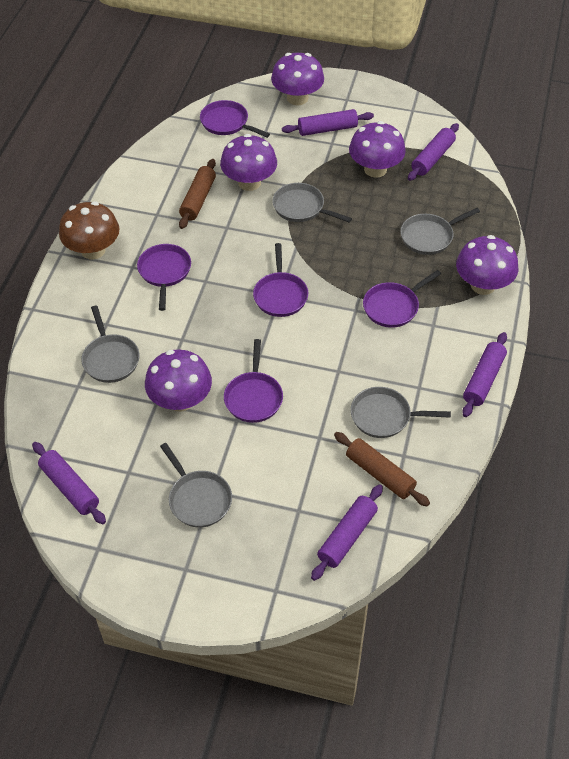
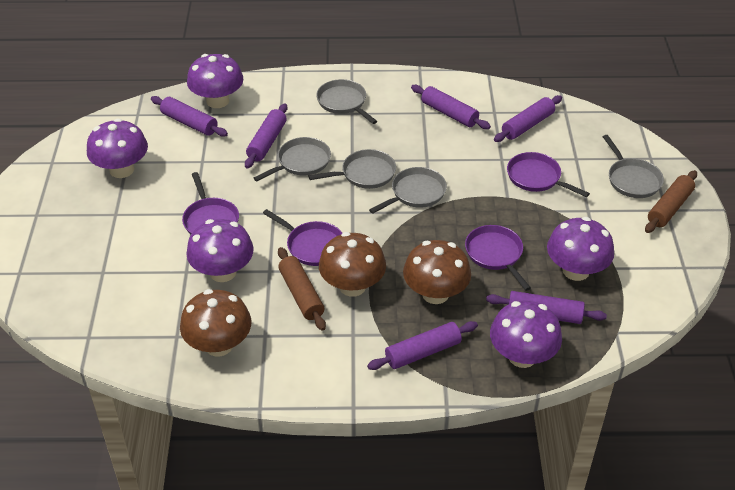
brown mushroom: [59,201,119,259] = 1 -> [180,289,251,357] [319,232,386,297] [403,240,471,304] = 3
purple pan: [137,244,191,311] [200,100,270,138] [224,339,283,423] [253,243,308,317] [363,270,441,328] = 5 -> [182,172,239,234] [263,209,342,266] [465,225,531,291] [507,152,590,197] = 4
purple rolling pin: [32,442,106,524] [282,109,374,136] [311,484,383,581] [408,123,459,181] [462,332,507,417] = 5 -> [151,96,228,137] [245,103,287,169] [367,321,478,370] [411,85,491,129] [486,291,607,324] [494,95,562,142] = 6

